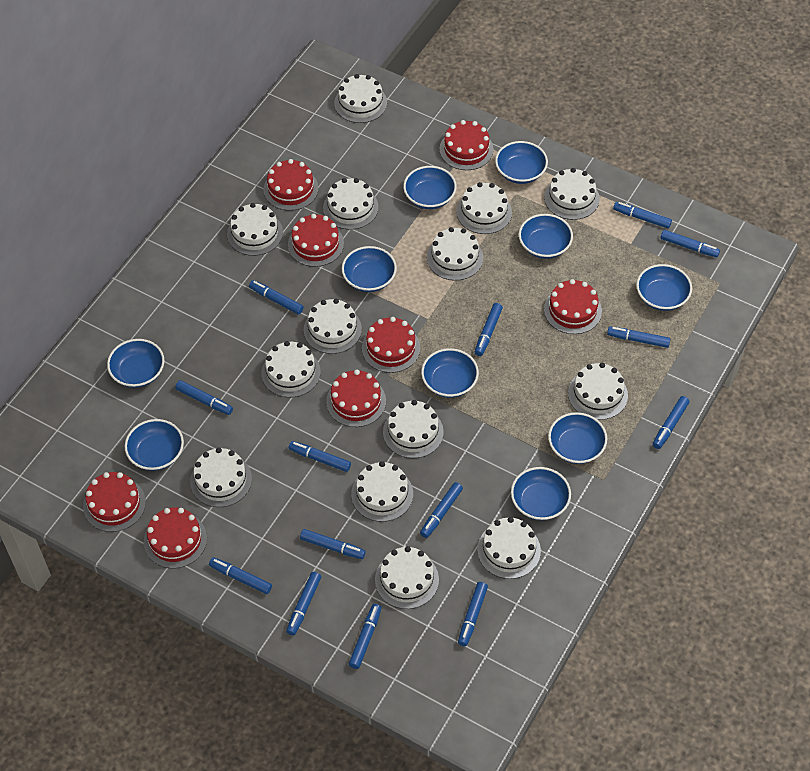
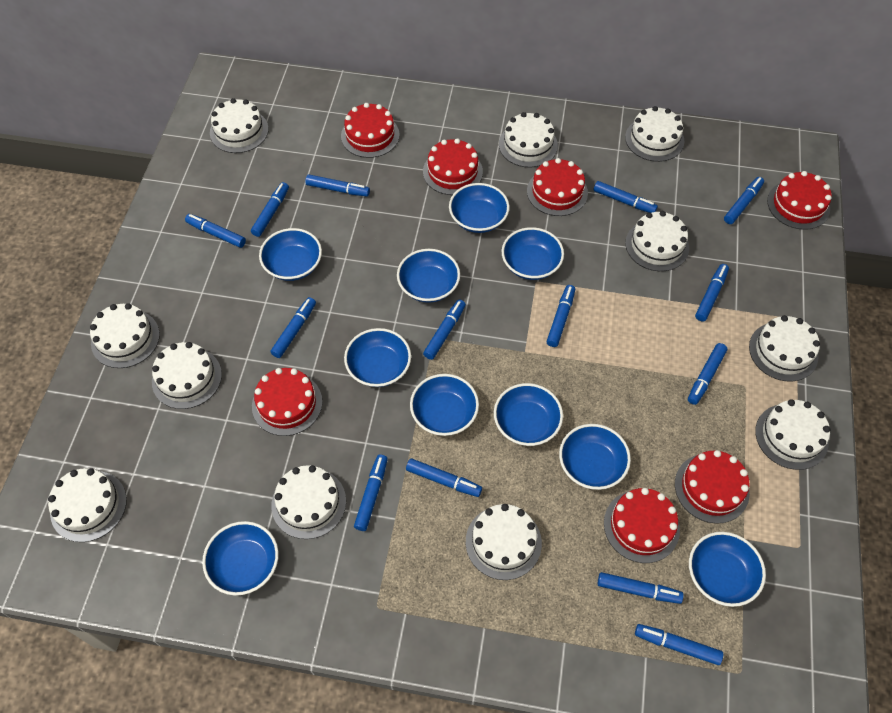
red cake: [83,472,146,532] [144,508,207,568] [264,159,318,211] [288,214,344,267] [326,370,386,427] [362,317,420,373] [439,120,494,170] [544,279,602,334] = 8 -> [252,368,322,436] [341,103,399,158] [423,138,483,195] [527,158,588,216] [604,488,680,563] [675,450,750,524] [767,171,832,230] = 7
white cake: [190,447,252,507] [227,203,283,256] [261,341,321,398] [304,299,362,354] [323,178,378,230] [334,74,387,123] [351,461,413,522] [375,546,439,609] [383,400,444,458] [427,227,483,281] [456,182,512,234] [477,517,541,579] [544,168,599,220] [568,363,628,420] = 14 -> [48,468,127,542] [90,303,160,368] [152,342,222,409] [210,98,269,153] [271,465,346,539] [466,504,542,580] [499,112,558,168] [625,106,684,162] [625,211,689,271] [749,315,820,381] [755,399,831,470] = 11

